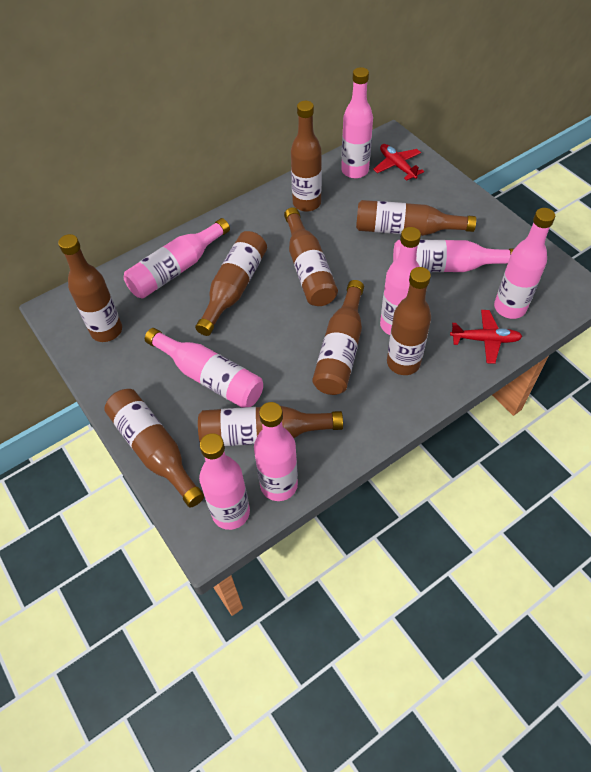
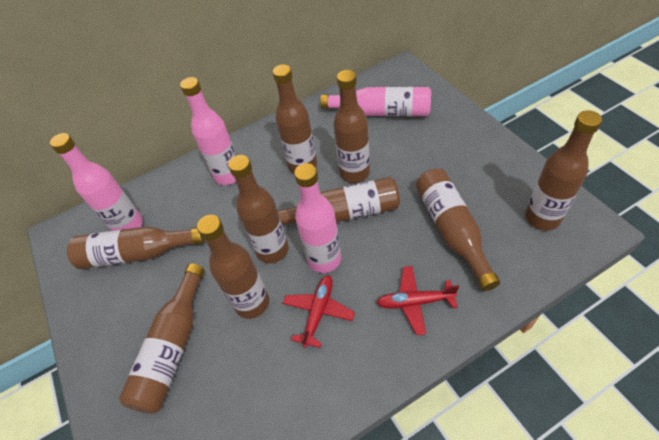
pink bottle: [123,218,230,299] [145,328,263,408] [199,433,250,530] [254,402,298,501] [341,67,373,179] [380,227,421,335] [393,240,514,272] [494,208,555,319] = 8 -> [50,133,143,231] [180,77,237,185] [294,163,341,273] [320,87,431,117] = 4

